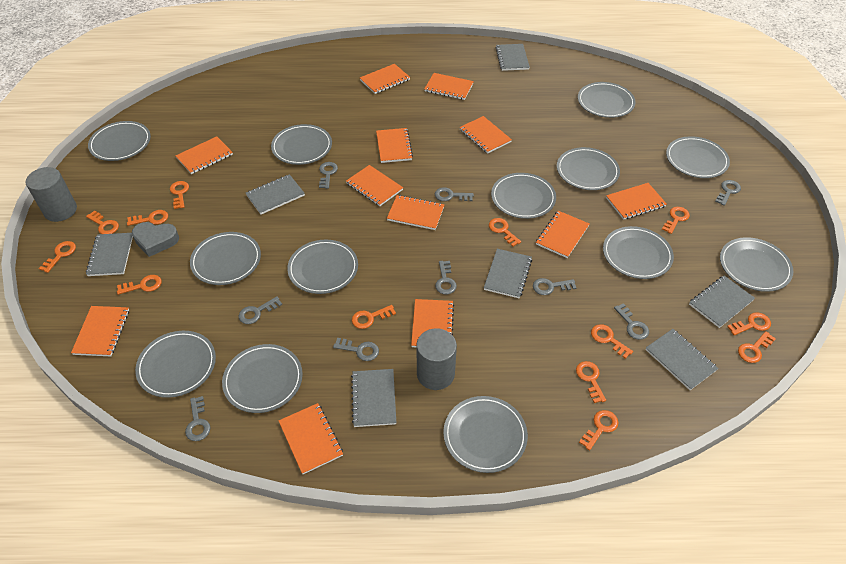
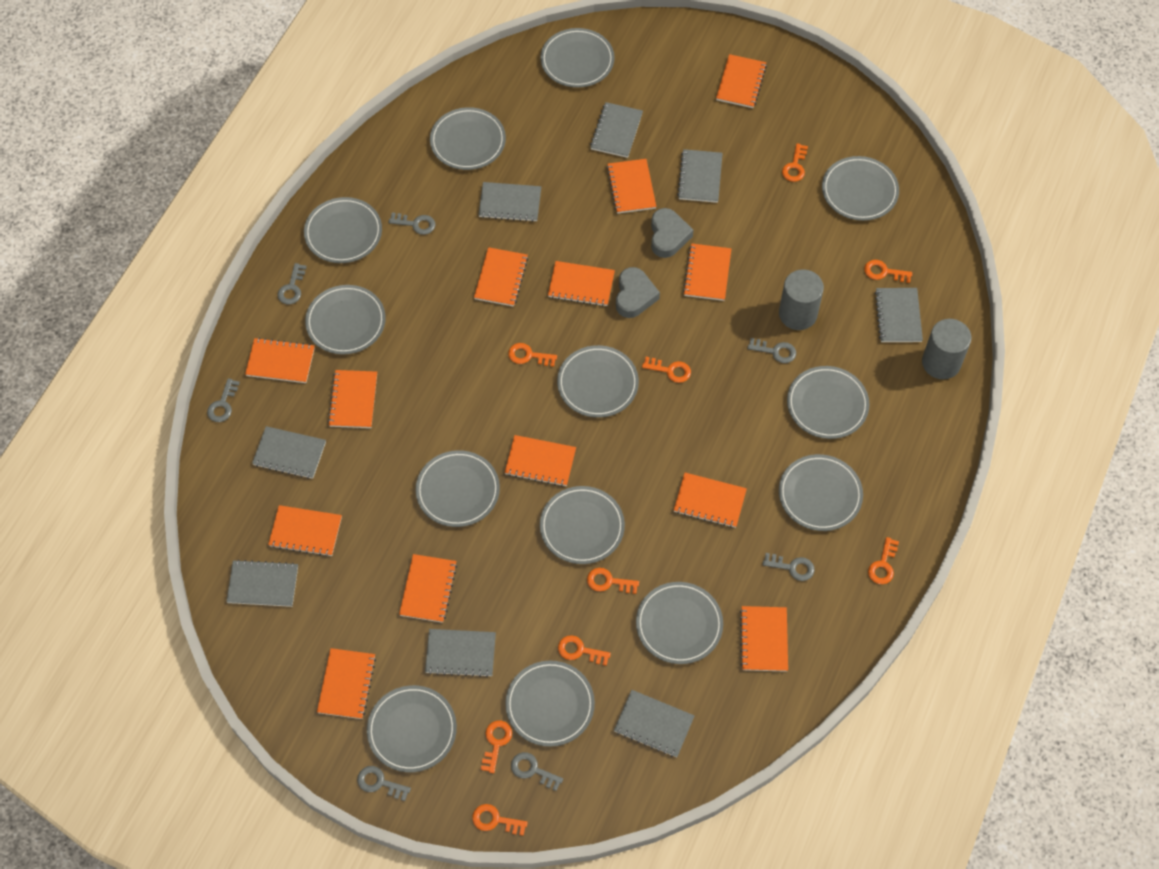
grey heart: [132,222,179,257] = 1 -> [616,267,660,318] [651,208,694,258] = 2
grey key: [185,396,211,441] [239,296,282,324] [319,162,338,189] [333,338,379,361] [435,187,474,201] [435,261,457,294] [533,278,577,295] [614,303,649,340] [715,180,741,206] = 9 -> [207,378,240,422] [277,263,307,304] [357,766,411,801] [389,213,435,235] [511,752,563,791] [747,338,796,363] [763,553,815,581] = 7
grey notebook: [86,233,133,276] [246,174,305,215] [351,369,396,427] [484,249,532,298] [495,44,530,71] [645,329,718,390] [689,276,755,328] = 7 -> [226,560,298,607] [252,426,326,479] [425,629,496,677] [478,182,541,222] [590,102,643,158] [614,690,695,757] [677,149,723,203] [875,288,923,342] = 8
orange key: [39,241,76,273] [86,210,119,234] [117,275,162,295] [127,210,168,226] [170,181,189,209] [352,305,396,329] [489,218,521,247] [576,361,606,403] [579,410,619,450] [591,324,633,359] [662,207,690,234] [727,312,771,336] [738,331,776,363] = 13 -> [472,804,528,836] [481,721,512,773] [508,343,557,367] [558,635,611,666] [587,568,639,594] [642,357,691,383] [782,143,808,182] [864,260,912,283] [868,537,899,584] = 9
orange notebook: [71,306,129,356] [176,136,233,174] [279,403,343,474] [346,165,403,206] [360,64,410,94] [376,128,413,163] [387,195,444,230] [411,299,454,347] [424,73,474,100] [460,116,512,154] [536,211,589,258] [606,183,667,220] = 12 -> [245,338,315,383] [268,505,342,556] [317,648,376,719] [328,370,377,428] [399,554,457,623] [474,247,528,307] [505,435,576,487] [548,261,615,306] [607,159,656,214] [674,473,747,528] [683,243,731,301] [716,54,767,108] [740,606,788,672] = 13

